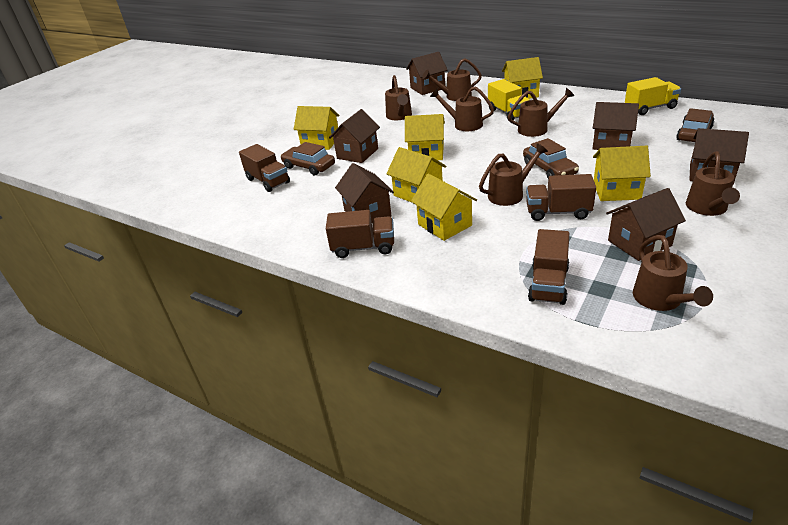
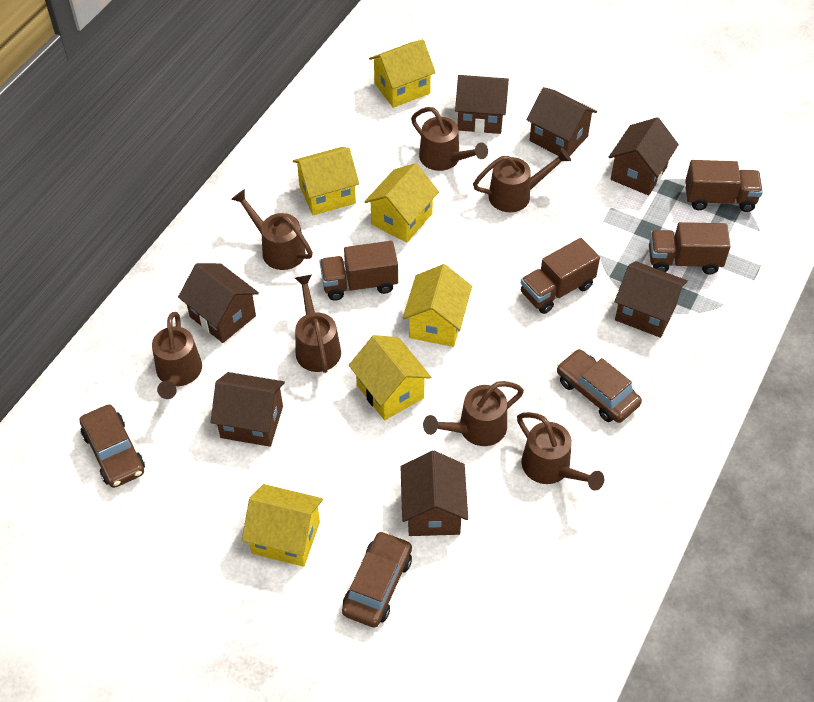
brown house: [329,109,380,163] [335,163,394,223] [406,52,447,95] [592,102,639,150] [606,188,686,261] [690,128,749,185] = 6 -> [178,263,259,343] [211,372,285,447] [400,451,468,536] [455,75,509,134] [527,87,597,156] [609,117,679,195] [614,261,688,338] = 7
yellow truck: [488,79,530,120] [625,77,681,115] = 2 -> none = 0

